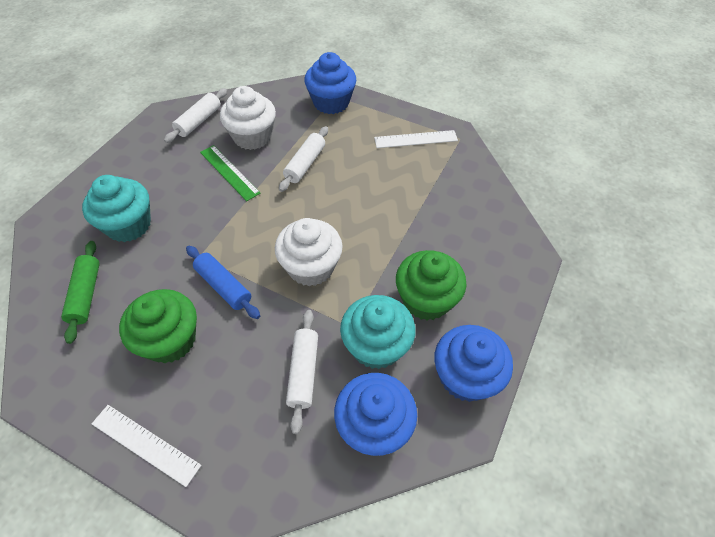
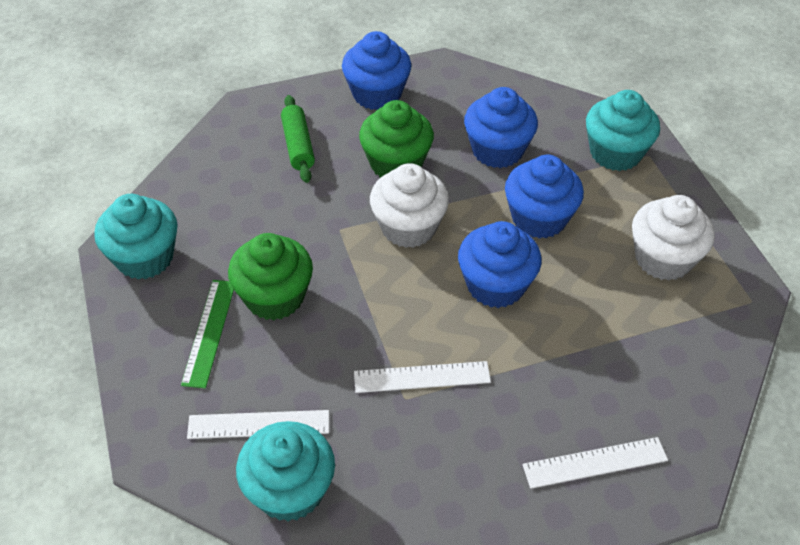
blue cupcake: [304,52,356,114] [334,373,417,456] [434,325,513,402] = 3 -> [342,31,411,110] [458,221,541,308] [464,87,538,168] [505,155,584,239] = 4
blue rolling pin: [186,246,260,319] = 1 -> none = 0
turquoise cupcake: [82,175,151,242] [340,295,415,369] = 2 -> [94,194,178,280] [236,421,335,522] [586,90,660,171] = 3
white rolling pin: [164,88,227,143] [279,126,328,192] [286,310,318,434] = 3 -> none = 0
white ruler: [92,405,201,487] [374,130,458,148] = 2 -> [187,410,329,439] [354,361,491,393] [522,437,668,489] = 3

